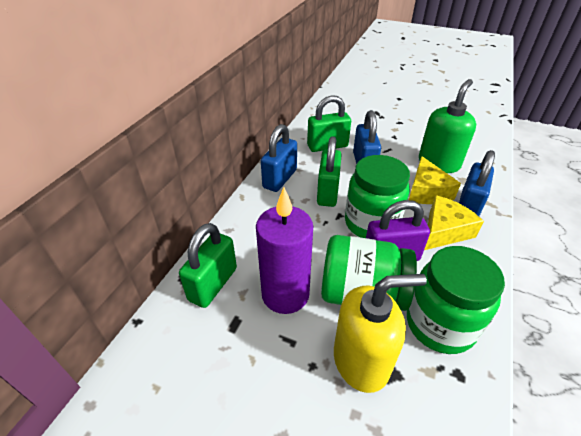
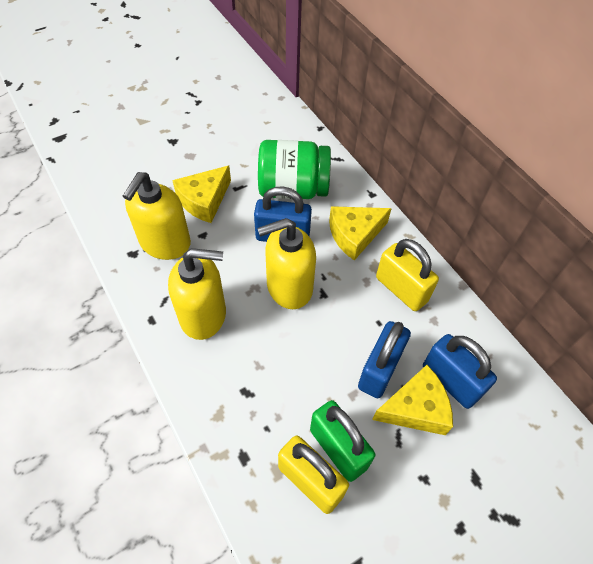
green jar: [321,235,417,311] [345,155,410,238] [407,246,505,354] = 3 -> [258,140,331,199] = 1
green padlock: [179,223,237,308] [307,95,351,152] [317,136,342,207] = 3 -> [310,400,375,482] = 1
green soap dispenser: [419,79,476,173] = 1 -> none = 0
purple candle: [256,187,313,314] = 1 -> none = 0
purple padlock: [366,200,430,261] = 1 -> none = 0
yellow cheese: [409,156,461,204] [424,195,484,250] = 2 -> [172,165,231,223] [329,206,392,260] [372,365,453,435] = 3
yellow padlock: none = 0 -> [278,436,349,514] [376,239,439,311] = 2
yellow soap dispenser: [334,274,427,393] = 1 -> [123,172,191,260] [168,248,226,340] [257,218,316,309] = 3

